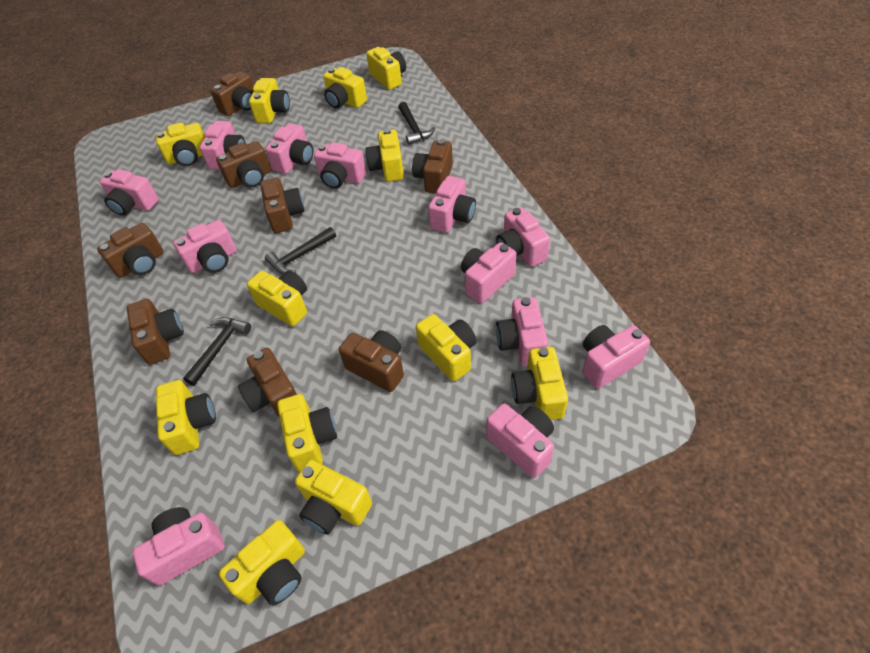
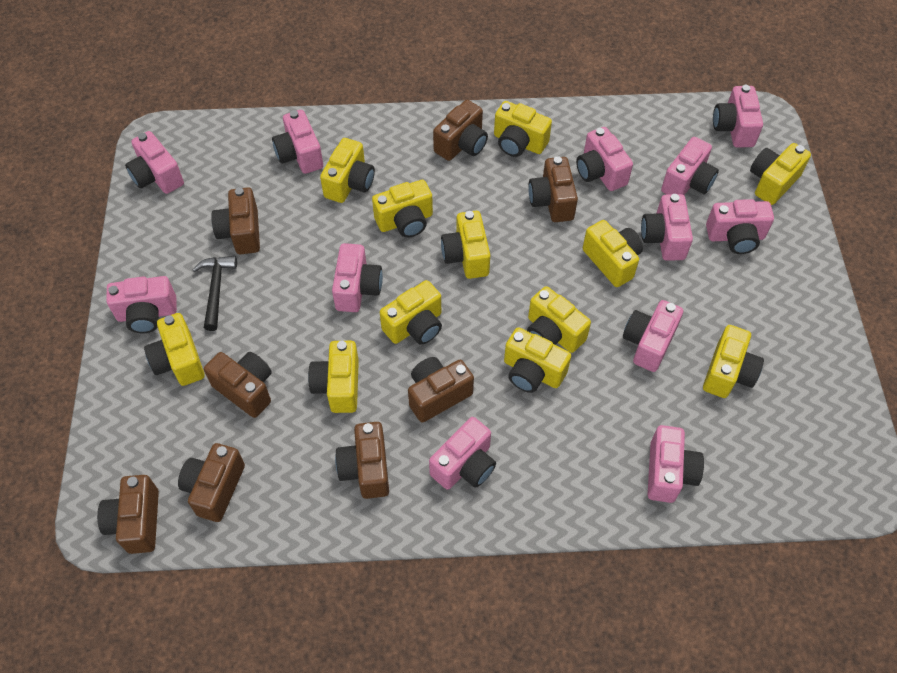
black hammer: [183,317,251,386] [265,227,336,274] [398,102,436,145] = 3 -> [192,256,237,331] = 1

